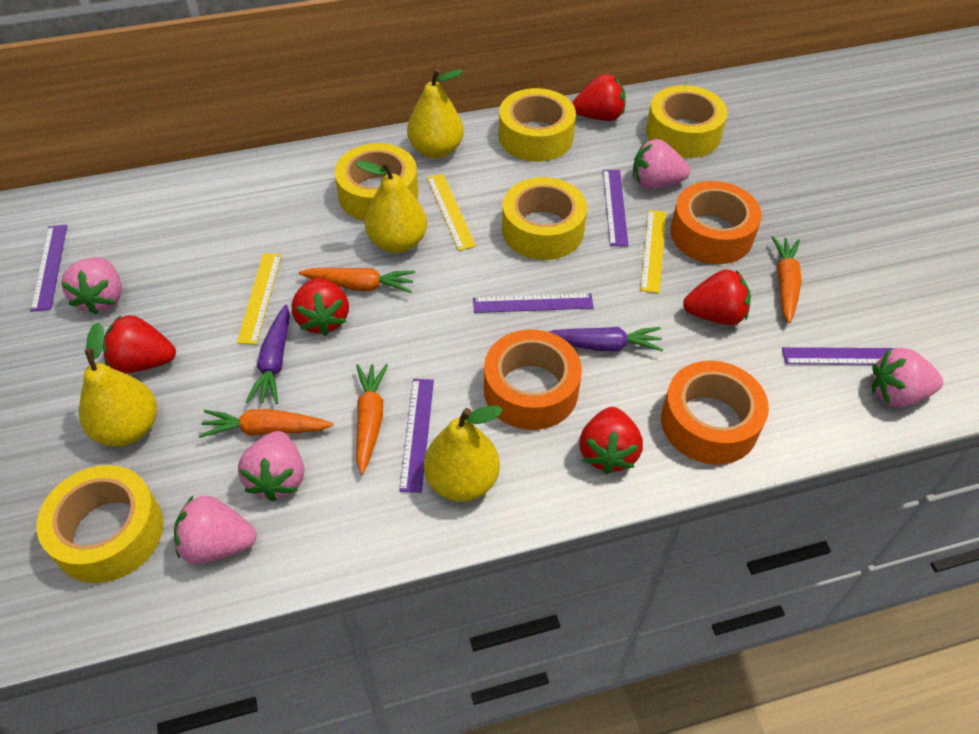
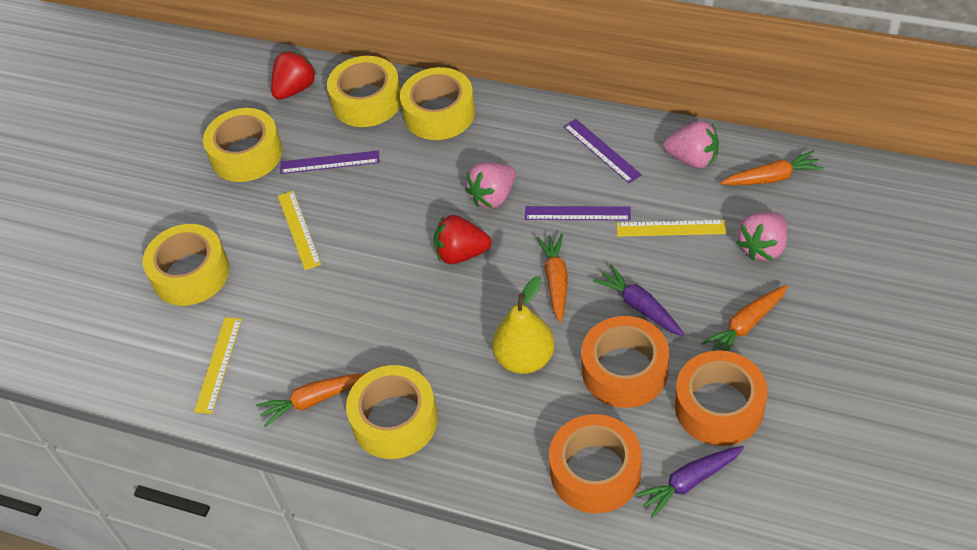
pink strawberry: [61,257,122,314] [174,496,257,564] [238,431,304,502] [633,139,690,189] [872,348,943,408] = 5 -> [465,162,516,209] [663,121,719,168] [736,212,788,261] = 3
purple ruler: [30,225,67,312] [399,379,434,493] [473,293,594,313] [603,170,628,246] [782,347,897,365] = 5 -> [280,150,379,174] [525,206,631,220] [563,119,642,184] = 3
red strawberry: [103,315,176,373] [292,278,349,336] [572,74,626,121] [579,407,643,474] [683,269,751,325] = 5 -> [271,51,316,100] [434,215,492,264] = 2
yellow pear: [79,322,157,446] [355,161,427,253] [407,68,464,159] [424,406,503,502] = 4 -> [492,276,555,374] = 1

